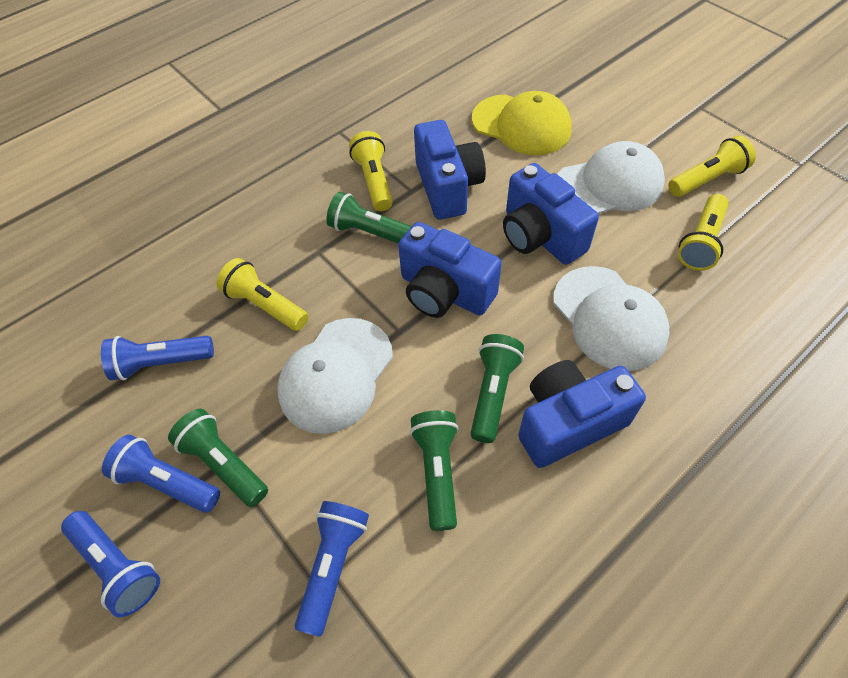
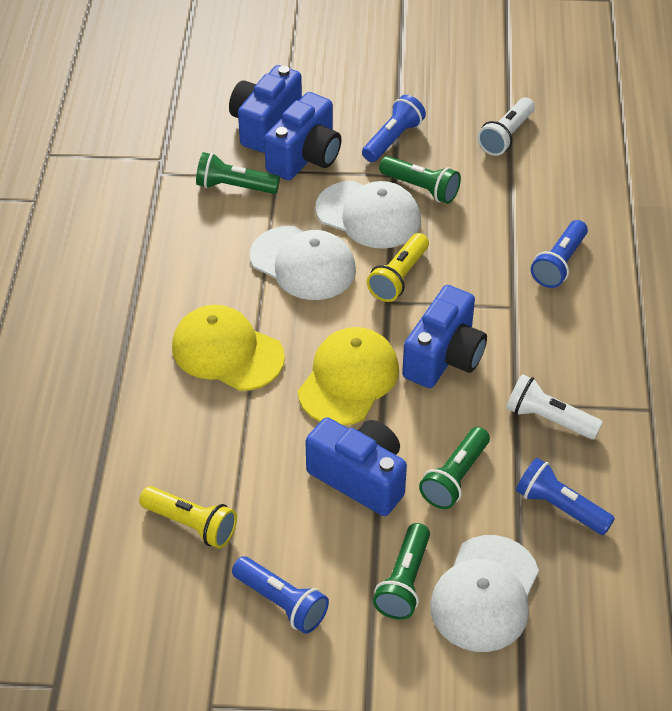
white flashlight: none = 0 -> [478,97,535,156] [506,374,603,440] = 2
yellow cap: [472,91,571,155] = 1 -> [172,305,285,391] [298,327,399,426] = 2
yellow flashlight: [217,258,308,331] [349,131,393,211] [668,135,756,197] [678,194,729,271] = 4 -> [139,486,237,548] [367,233,429,302] = 2

